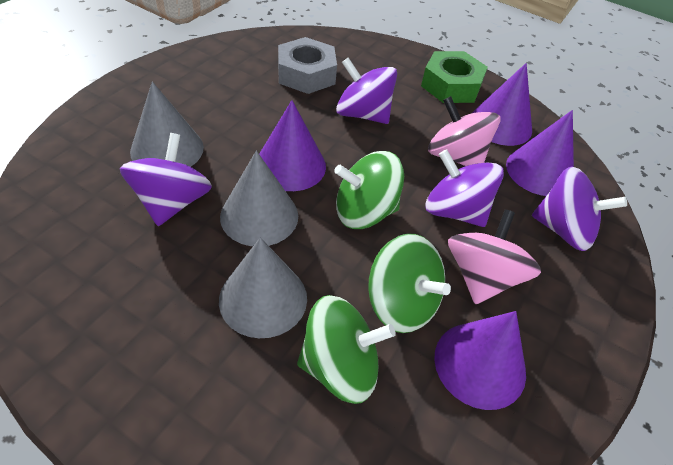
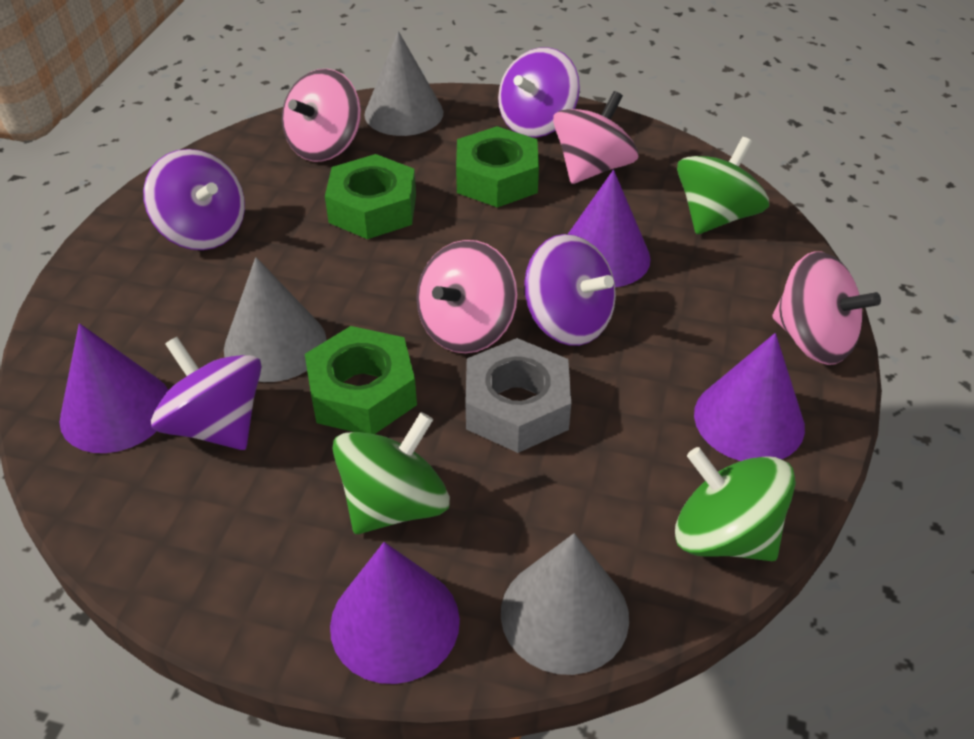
green nut: [421,51,488,103] = 1 -> [305,326,417,434] [325,154,416,239] [456,126,539,208] = 3
pink spinning top: [428,96,500,166] [448,209,541,304] = 2 -> [282,69,361,162] [416,240,518,353] [553,91,638,184] [772,251,881,365] = 4

